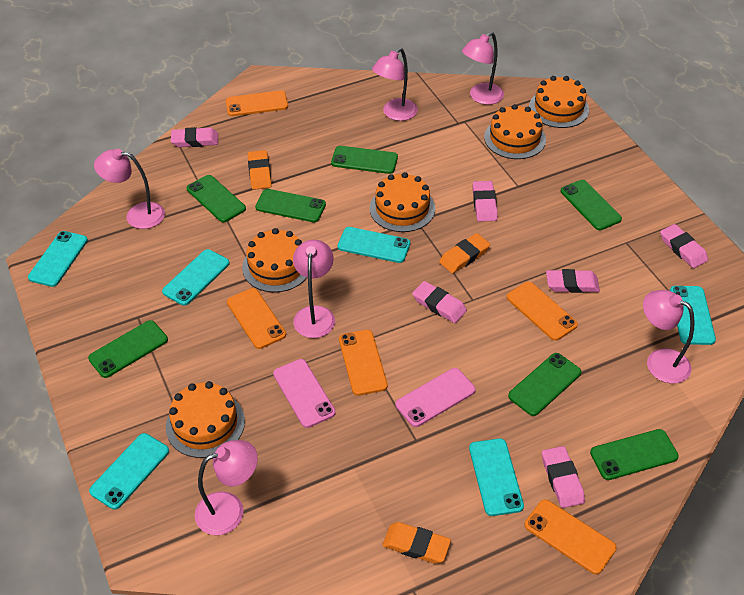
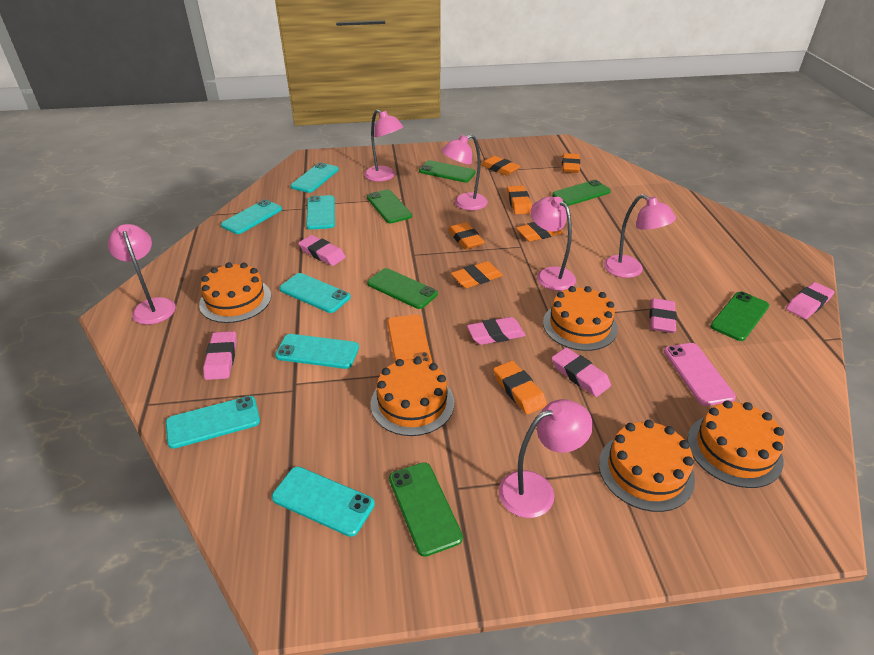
green phone: [88,320,168,378] [187,175,246,222] [255,189,326,222] [331,146,398,174] [508,353,581,416] [561,180,622,230] [590,429,679,480] = 7 -> [367,189,412,223] [367,268,438,309] [389,462,463,557] [419,160,476,182] [552,180,611,206] [710,291,769,341] = 6
orange eraser: [248,150,272,190] [382,522,451,564] [439,233,490,273] = 3 -> [448,222,484,249] [451,261,503,288] [481,156,521,176] [493,361,547,415] [507,186,532,214] [516,222,563,242] [562,153,580,173] = 7
orange phone: [226,90,288,116] [227,288,286,349] [339,330,388,396] [507,282,578,341] [525,499,616,574] = 5 -> [387,315,432,363] = 1
pink phone: [273,359,336,428] [396,368,476,427] = 2 -> [664,343,736,406] = 1
turquoise phone: [28,231,88,287] [89,433,169,510] [162,249,230,306] [338,227,410,263] [469,438,524,516] [670,286,716,345] = 6 -> [166,396,260,449] [221,199,282,234] [272,467,375,537] [275,334,359,369] [279,273,351,313] [290,162,339,193] [306,195,335,230] = 7

